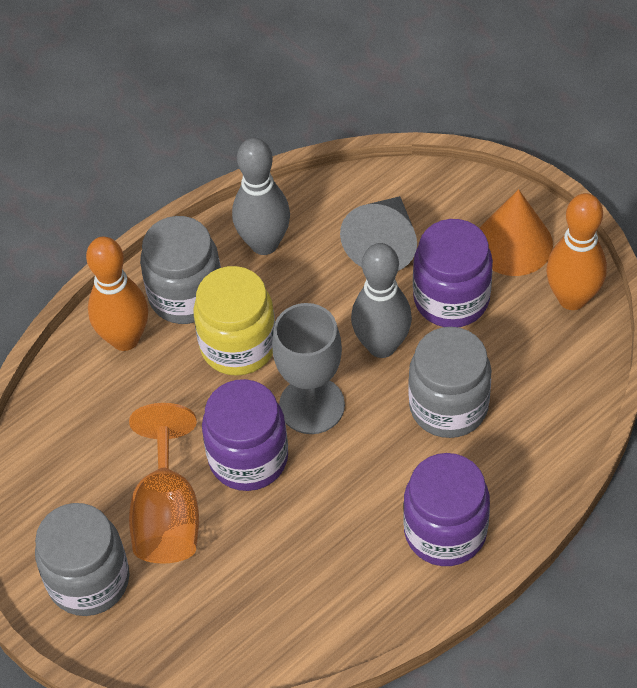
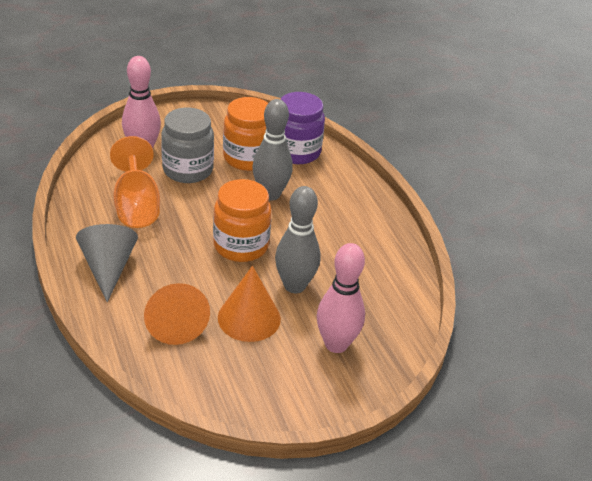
grey goblet: [272,303,345,434] = 1 -> none = 0
grey jar: [35,503,129,616] [140,216,221,324] [408,327,492,438] = 3 -> [161,108,214,183] = 1
orange bowling pin: [86,237,148,351] [546,193,607,310] = 2 -> none = 0
orange cone: [479,189,553,276] = 1 -> [144,283,210,345] [218,266,281,342] = 2
orange jar: none = 0 -> [213,179,272,262] [223,97,268,171] = 2
pink bowling pin: none = 0 -> [122,56,161,148] [317,243,365,353] = 2
purple jar: [202,379,288,491] [403,453,490,566] [413,219,493,327] = 3 -> [280,92,325,164] = 1
yellow jar: [193,266,275,376] = 1 -> none = 0

